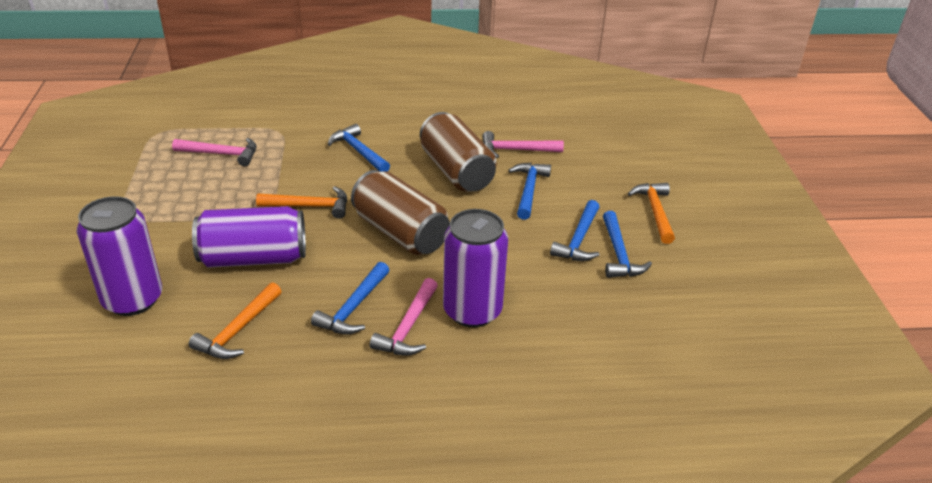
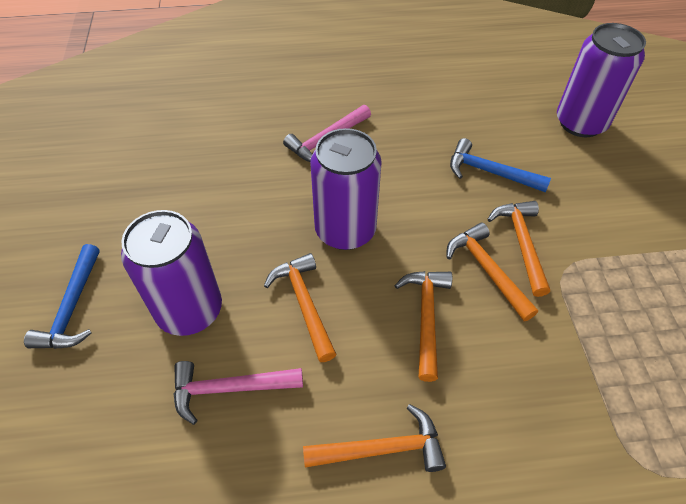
blue hammer: [311,262,389,334] [328,124,390,172] [508,163,551,220] [550,200,600,261] [603,211,652,278] = 5 -> [24,244,100,349] [450,138,551,192] = 2
brown can: [351,170,450,255] [420,112,497,192] = 2 -> none = 0
orange hammer: [189,282,282,359] [256,186,347,219] [628,183,675,244] = 3 -> [264,253,336,362] [303,404,446,472] [394,271,452,382] [446,223,538,321] [488,201,550,297] = 5
pink hammer: [172,138,257,166] [370,278,438,356] [482,131,564,158] = 3 -> [174,361,303,425] [283,105,371,162] = 2

